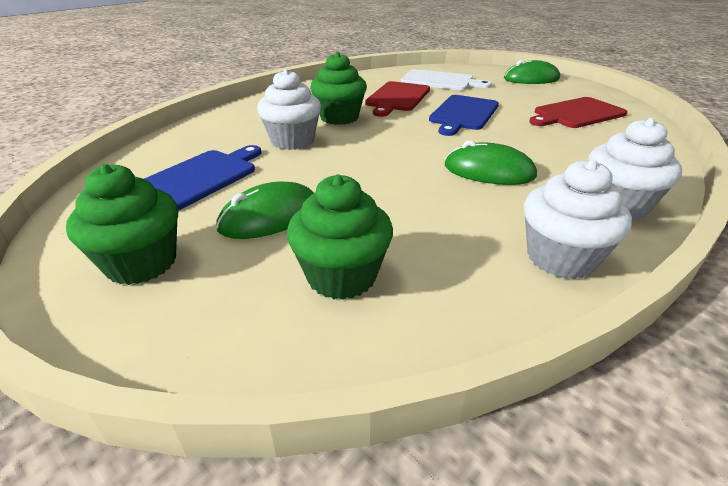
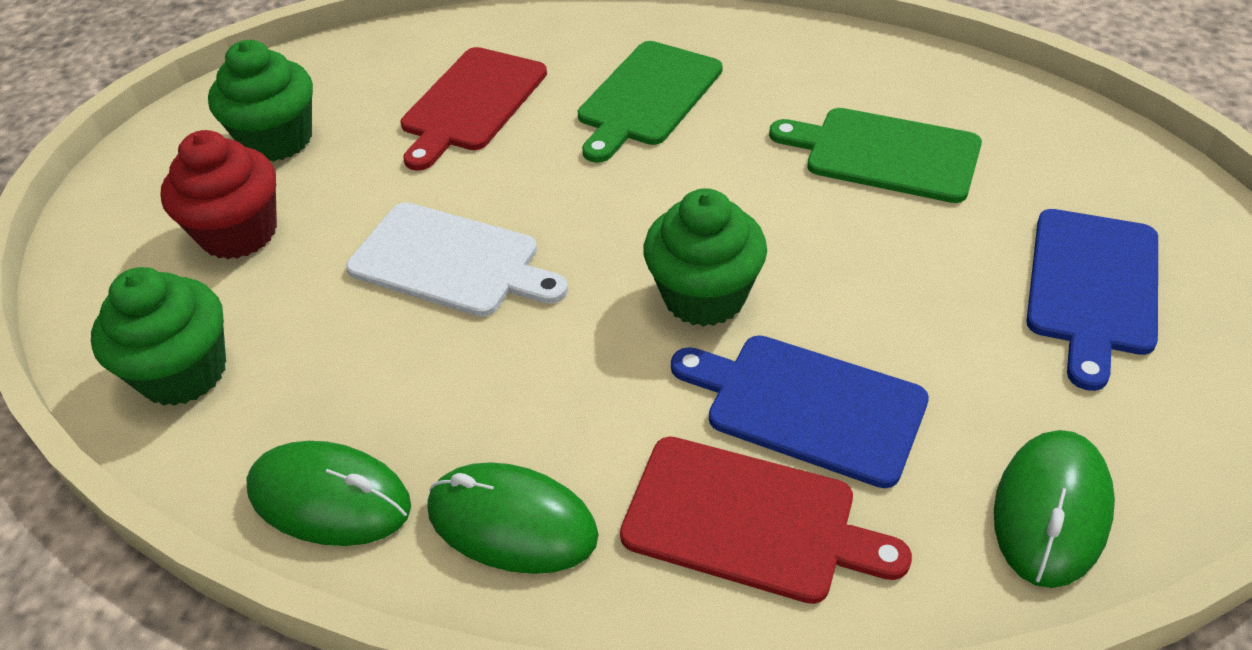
green cutting board: none = 0 -> [578,41,723,163] [769,108,982,203] = 2
red cupcake: none = 0 -> [160,130,277,259] = 1
white cupcake: [257,69,321,150] [524,159,632,279] [588,118,682,221] = 3 -> none = 0

